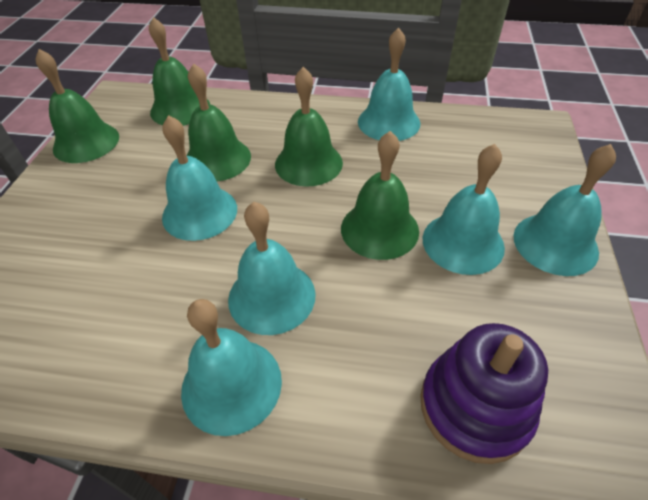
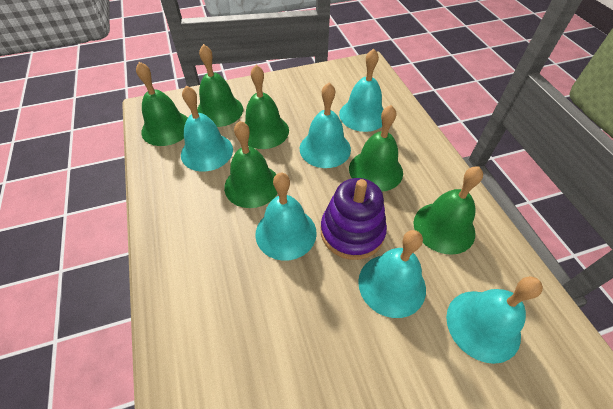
green bell: [36,49,119,163] [149,17,210,126] [186,63,251,182] [275,67,343,187] [341,131,419,260] = 5 -> [136,62,188,146] [197,44,243,127] [224,121,278,208] [244,65,289,149] [349,105,403,192] [414,166,483,255] = 6

